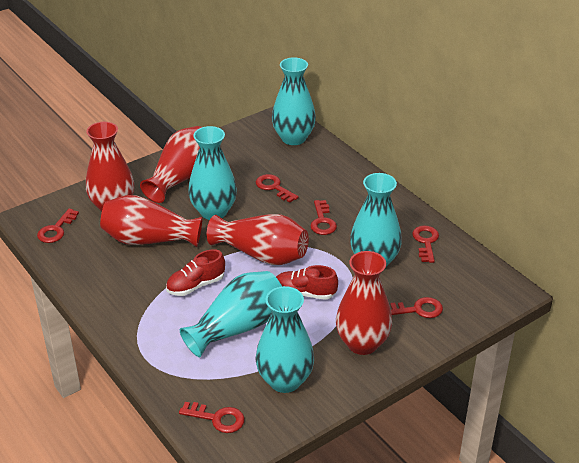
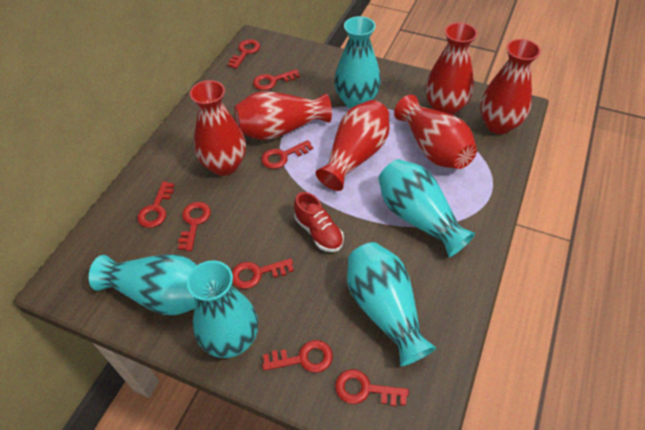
red key: [37,208,79,243] [179,402,245,433] [256,174,299,203] [310,200,337,235] [390,297,443,318] [412,225,439,263] = 6 -> [138,181,174,228] [178,202,211,251] [228,39,260,69] [232,258,294,289] [253,69,300,91] [261,140,313,169] [262,340,333,373] [335,369,409,406] = 8
red shoe: [166,249,225,296] [276,265,338,300] = 2 -> [294,192,344,252] = 1
red vase: [86,122,134,212] [100,195,203,247] [140,126,202,203] [207,214,309,265] [336,251,392,355] = 5 -> [190,80,246,176] [234,91,332,140] [316,100,389,191] [394,94,477,169] [426,23,477,115] [480,39,541,134] = 6

